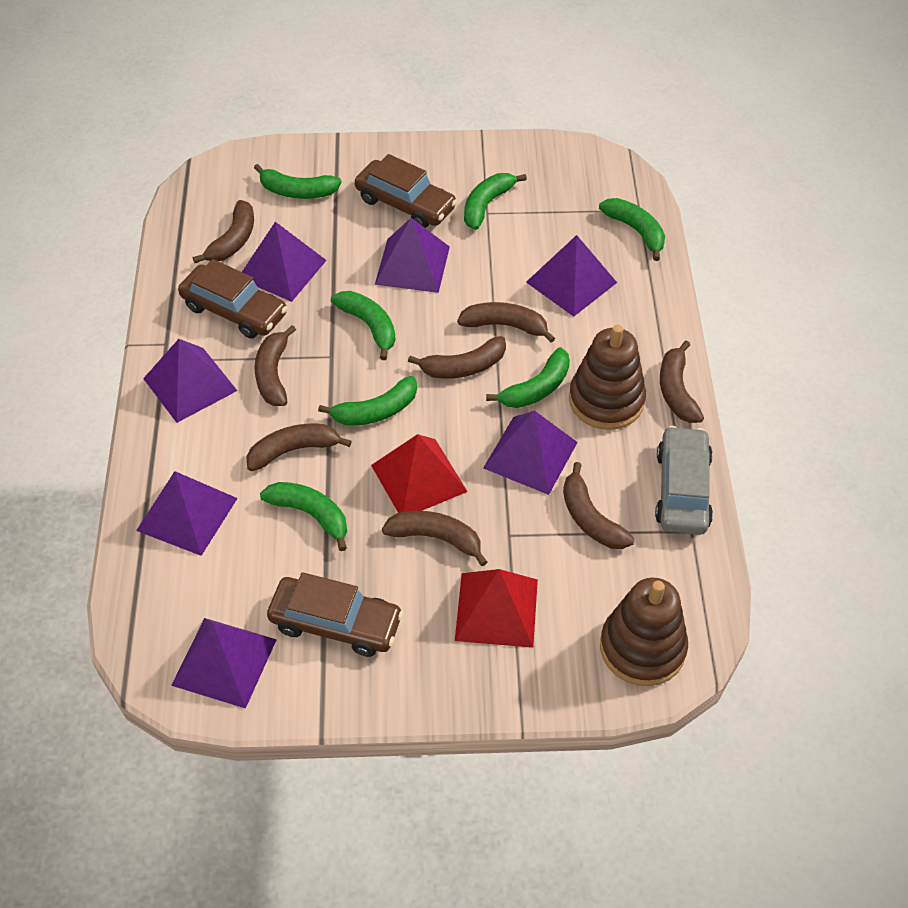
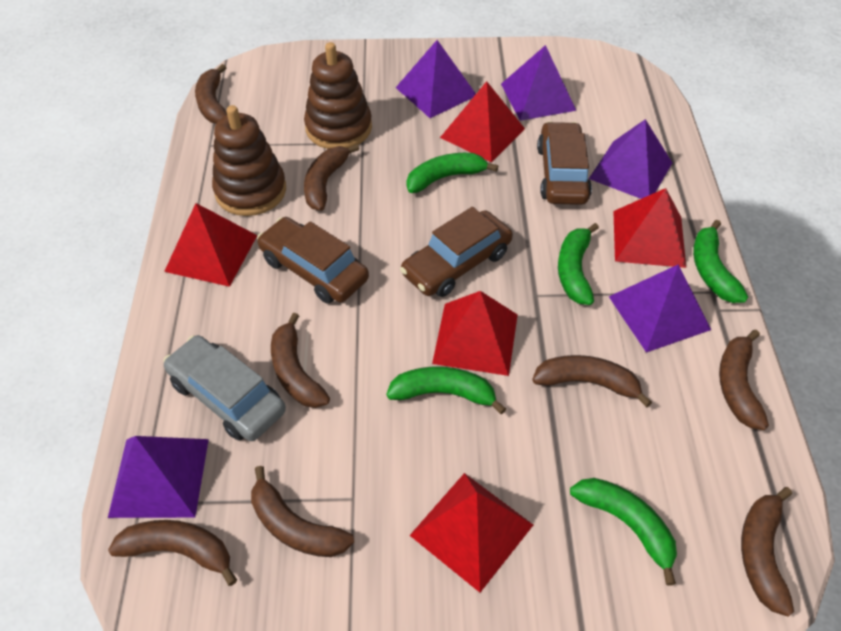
green banana: [254,164,342,199] [260,482,347,551] [318,376,417,426] [331,291,395,360] [464,173,527,230] [486,347,570,408] [599,198,665,261] = 7 -> [387,367,506,414] [407,153,498,193] [558,223,599,305] [570,478,677,586] [693,220,748,303] = 5
purple pyramid: [136,471,238,556] [143,339,237,423] [171,618,277,709] [242,222,327,302] [375,218,450,293] [483,411,578,495] [526,235,617,317] = 7 -> [108,436,209,518] [396,40,476,118] [501,45,577,121] [589,119,672,199] [609,264,711,353] = 5
red pyramid: [371,434,468,513] [455,569,538,648] = 2 -> [164,203,257,287] [409,473,533,592] [432,291,518,376] [440,81,525,163] [613,188,686,268] = 5

